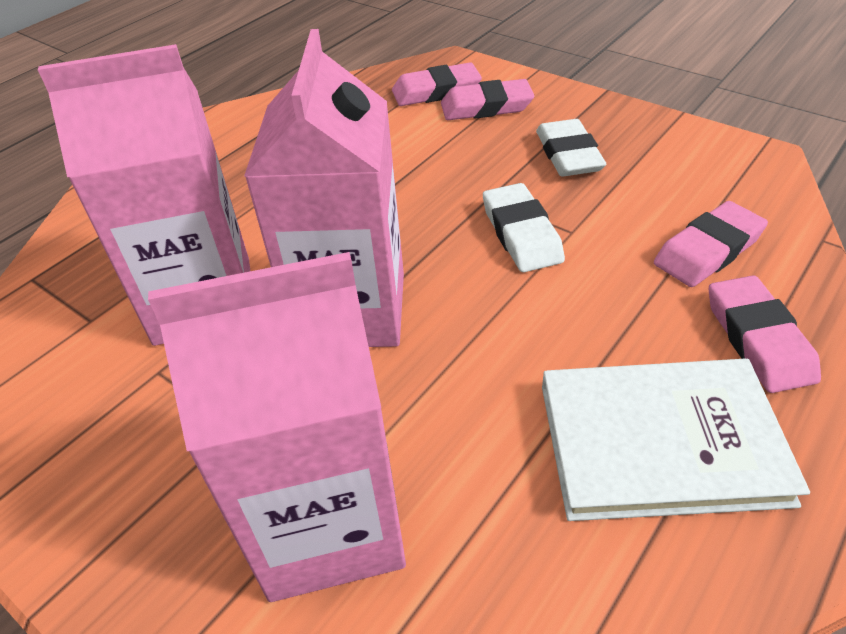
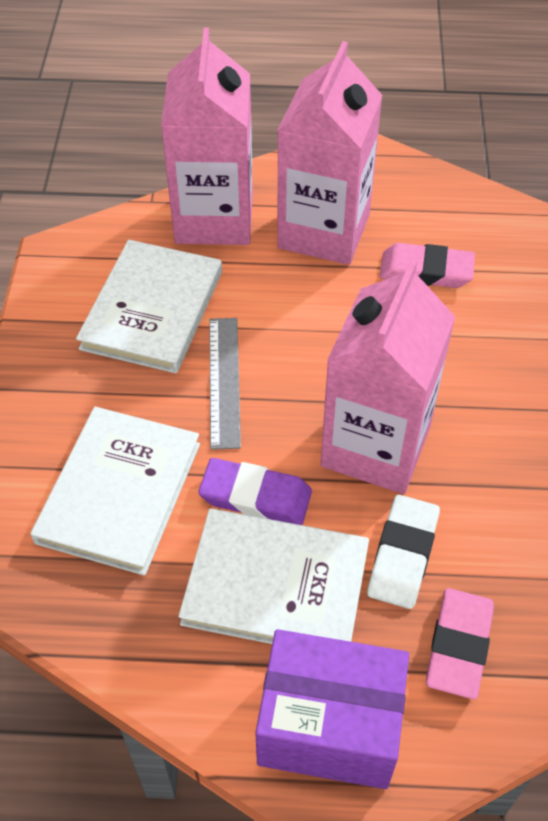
grey ruler: none = 0 -> [209,318,241,450] = 1
pink eraser: [392,62,482,106] [441,79,534,120] [654,201,768,287] [709,275,821,393] = 4 -> [379,243,475,288] [426,588,494,699] = 2
purple box: none = 0 -> [255,629,409,789] = 1
purple eraser: none = 0 -> [198,458,312,525] = 1
white book: [542,359,810,521] = 1 -> [31,407,200,576] [76,240,222,373] [179,508,369,644] = 3
white eraser: [483,183,565,272] [536,119,606,176] = 2 -> [367,495,440,609] = 1

